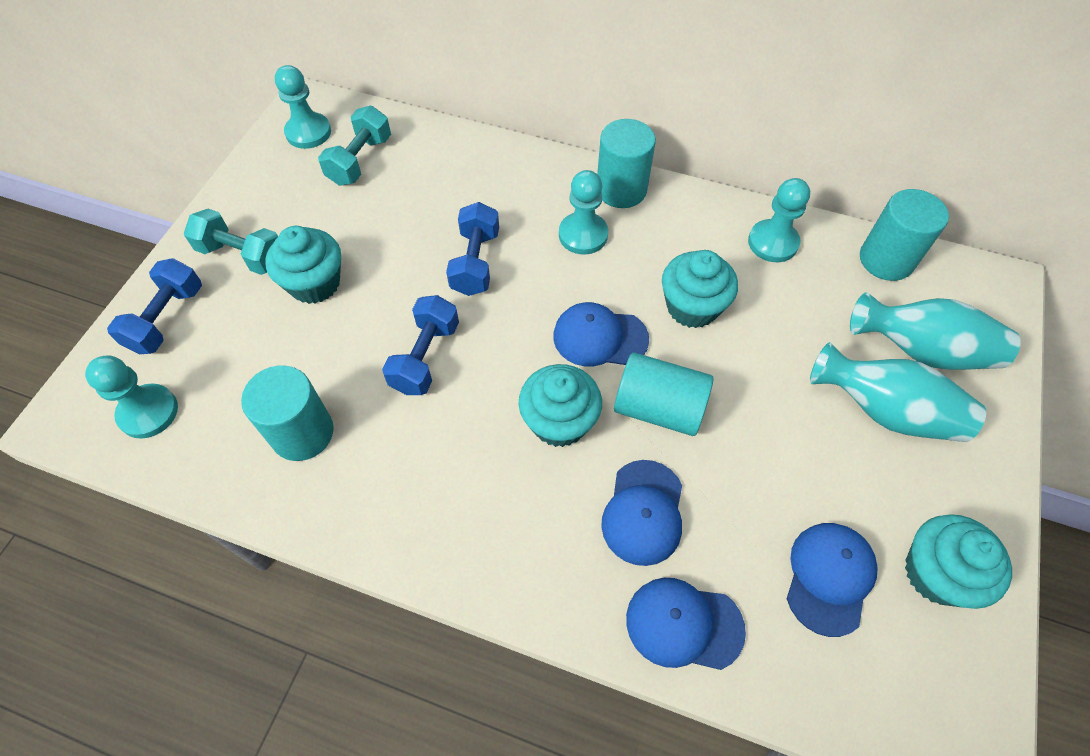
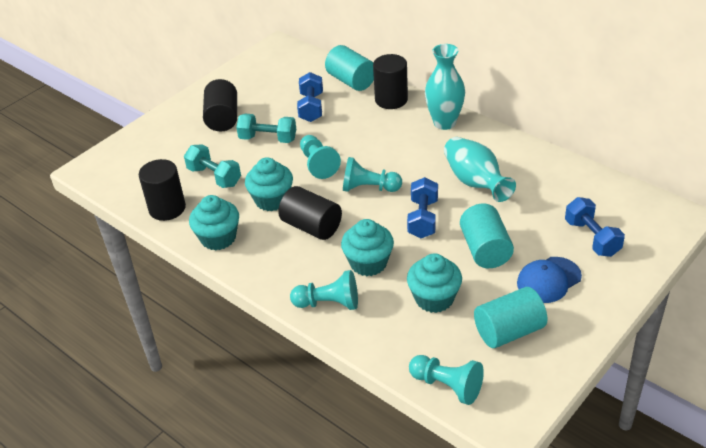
black cylinder: none = 0 -> [139,159,186,221] [203,79,237,131] [278,186,342,240] [373,54,408,109] = 4
blue cap: [553,302,649,366] [601,460,682,566] [626,578,746,670] [787,523,877,637] = 4 -> [517,257,582,303] = 1
turquoise cylinder: [241,365,334,461] [597,119,656,208] [614,352,714,436] [860,189,949,281] = 4 -> [325,45,374,91] [460,204,514,268] [474,287,548,348] = 3

